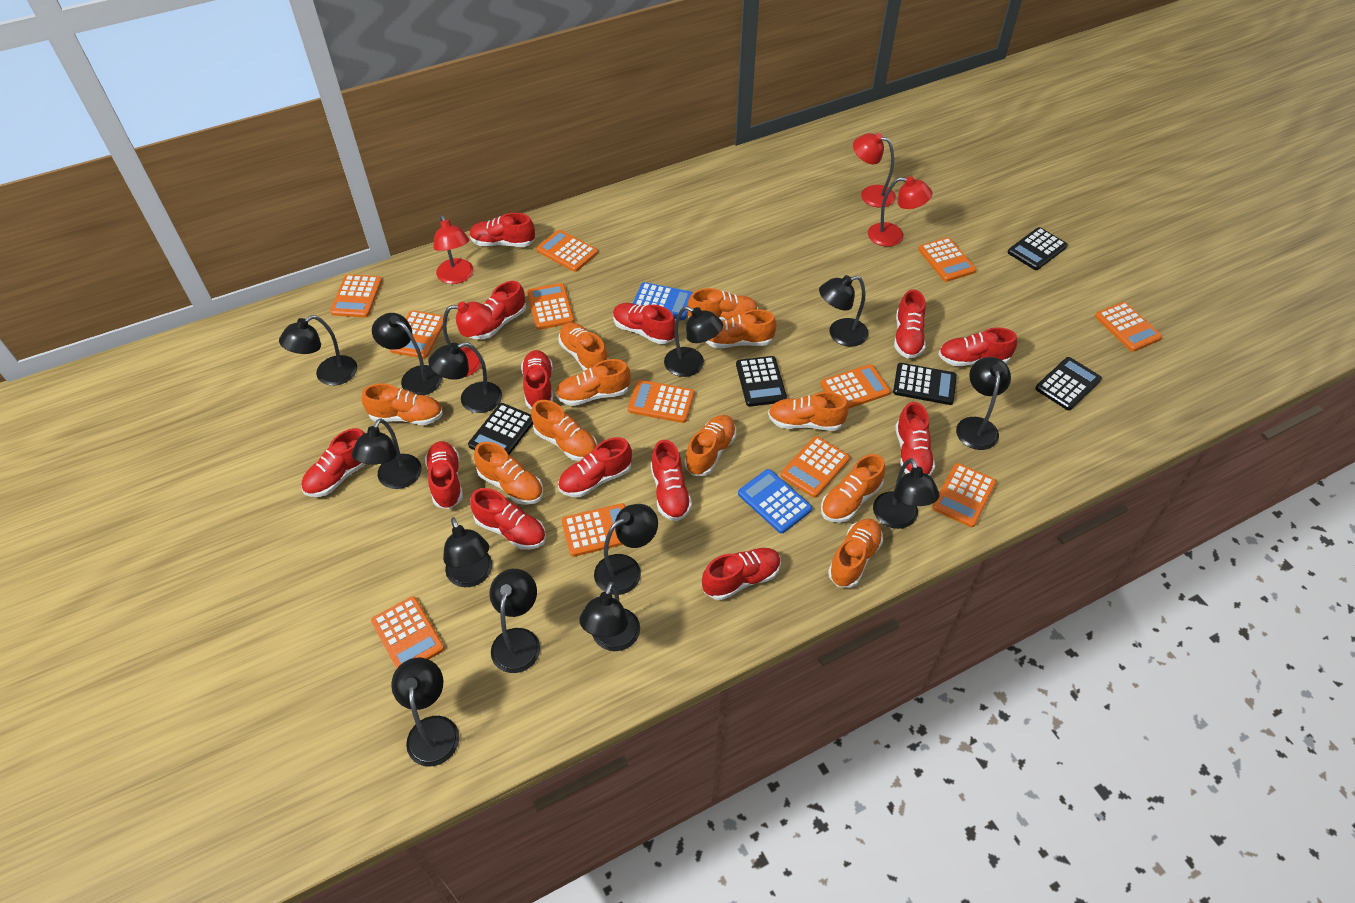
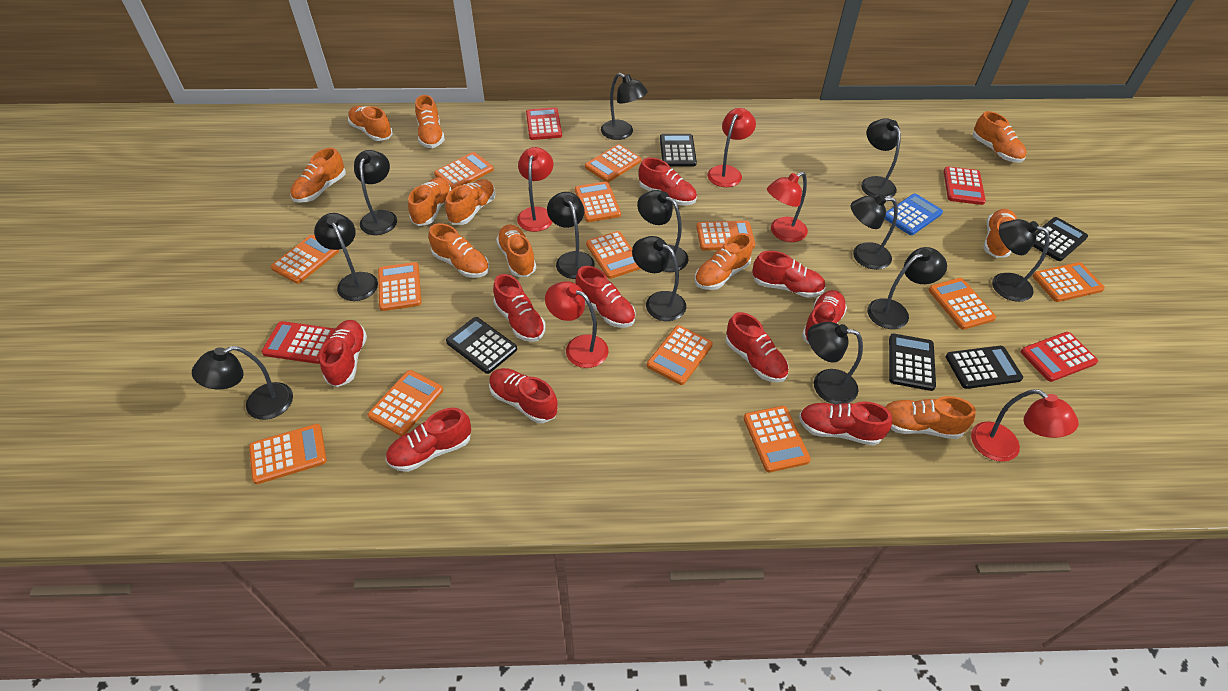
black lamp: [279,315,357,386] [352,418,422,489] [372,313,442,395] [391,658,459,767] [428,342,502,413] [443,517,492,587] [489,569,540,673] [579,582,640,651] [594,504,658,595] [664,306,723,377] [819,275,869,347] [873,458,939,529] [956,357,1011,450] = 13 -> [192,346,293,420] [314,213,378,301] [354,150,397,235] [547,192,595,279] [601,73,648,140] [632,236,686,321] [637,190,689,272] [807,322,863,404] [851,194,898,270] [861,118,901,198] [868,247,947,329] [992,219,1050,302] = 12
blue calculator: [633,282,693,320] [738,469,812,534] = 2 -> [885,194,943,235] = 1
orange calculator: [330,274,382,318] [371,596,444,669] [390,310,444,359] [527,283,574,330] [536,230,598,272] [561,503,626,557] [628,380,694,423] [781,436,850,498] [821,364,891,408] [918,237,976,282] [932,463,996,527] [1095,302,1162,352] = 12 -> [249,424,327,484] [271,235,339,284] [367,370,443,436] [378,262,422,311] [434,152,494,190] [575,181,621,222] [585,144,641,182] [586,231,641,279] [647,325,713,385] [696,221,755,251] [743,406,811,472] [928,278,996,330] [1032,262,1105,302] = 13
red calculator: none = 0 -> [261,321,335,364] [526,107,562,140] [944,166,986,205] [1021,332,1098,382] = 4
red lamp: [433,215,473,284] [443,302,492,377] [853,133,896,208] [868,176,932,247] = 4 -> [517,147,553,232] [545,281,609,368] [708,108,756,187] [767,172,808,242] [971,389,1079,462] = 5
red shoe: [301,428,366,497] [425,441,463,509] [469,213,535,247] [470,281,526,339] [470,488,546,550] [521,350,553,409] [558,437,632,497] [613,303,675,344] [651,440,692,521] [702,548,781,600] [894,289,926,359] [895,402,935,476] [938,327,1017,366] = 13 -> [319,320,367,387] [386,408,471,472] [489,368,558,423] [493,274,545,342] [575,266,636,328] [639,158,697,205] [726,312,789,383] [752,251,826,298] [799,401,892,446] [802,290,847,345] = 10

